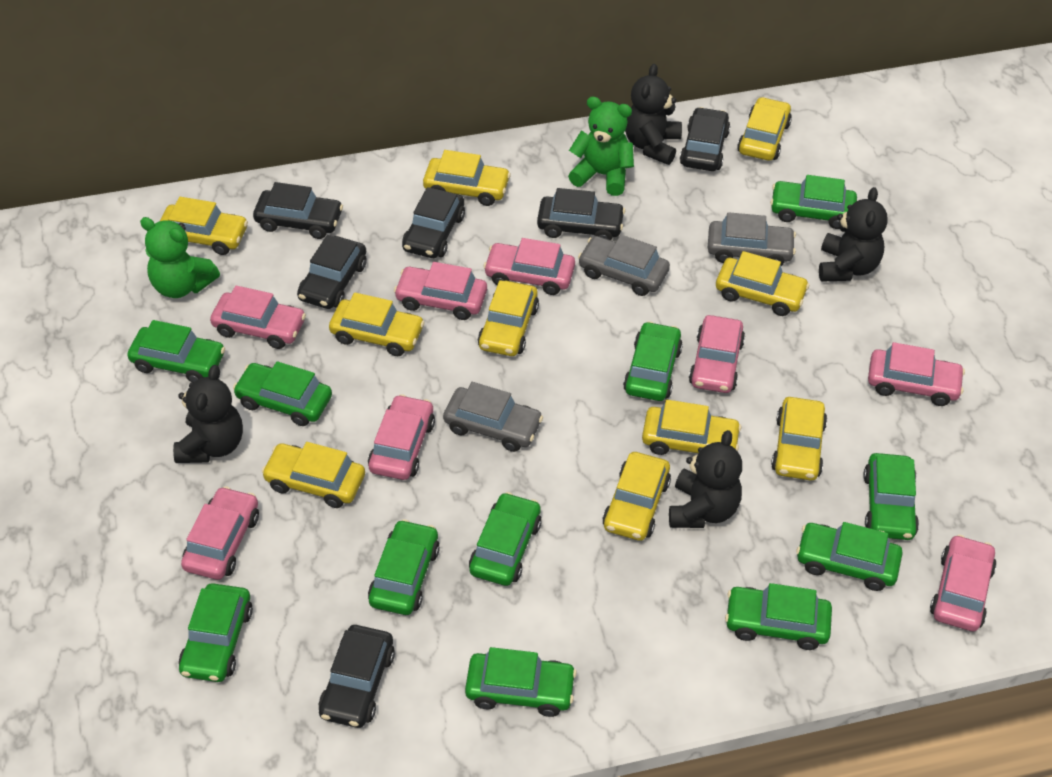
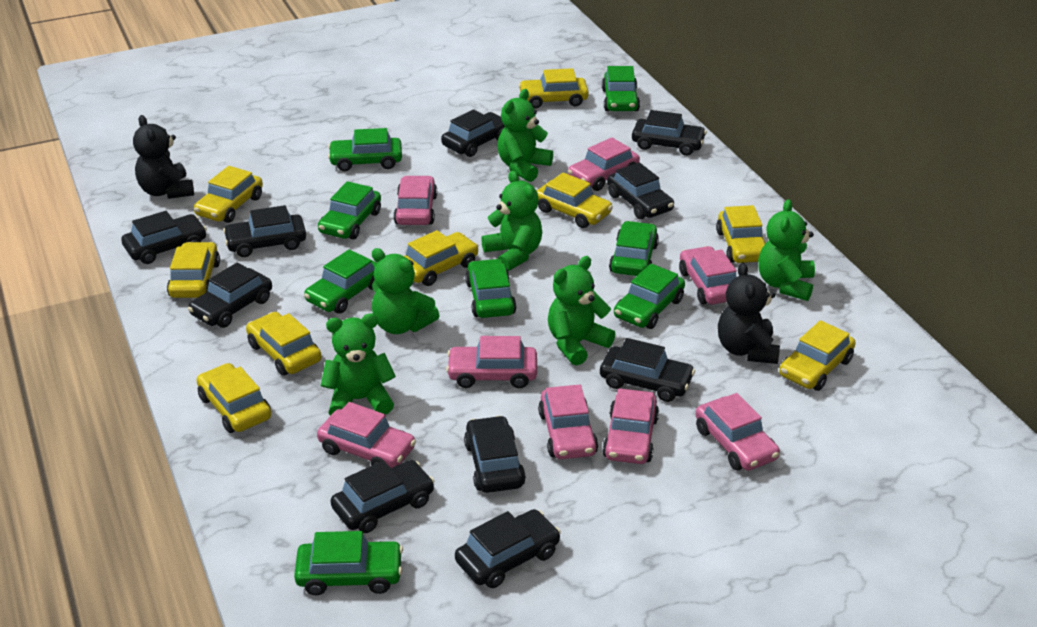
black car: [253,182,343,239] [297,235,367,309] [318,625,395,728] [402,187,465,258] [537,188,625,240] [680,107,730,171] = 6 -> [121,211,207,264] [188,262,272,328] [223,205,306,257] [331,460,435,533] [441,109,505,157] [455,509,561,588] [464,415,526,493] [600,338,695,402] [607,162,674,219] [632,110,707,156] = 10
black teddy bear: [173,365,243,463] [625,64,682,165] [669,430,742,528] [819,187,888,282] = 4 -> [133,115,194,199] [718,263,780,364] = 2
green car: [127,320,225,383] [179,583,253,682] [233,361,332,426] [368,519,440,615] [465,647,577,717] [469,492,541,586] [623,321,683,401] [725,583,832,650] [770,175,857,229] [796,522,903,591] [863,453,919,540] = 11 -> [294,531,403,596] [304,249,377,314] [318,181,381,239] [328,128,402,171] [465,259,516,318] [602,66,640,111] [609,221,659,276] [614,263,685,329] = 8
green teddy bear: [140,217,220,298] [568,96,634,196] = 2 -> [321,314,396,416] [372,248,440,334] [481,171,542,271] [497,89,553,182] [548,256,615,366] [758,199,815,301] = 6
grey car: [443,382,543,452] [578,235,670,296] [708,212,796,266] = 3 -> none = 0
yellow car: [160,197,248,255] [262,442,365,508] [329,292,425,356] [423,150,511,206] [478,280,539,356] [602,452,671,541] [642,400,742,455] [716,251,809,316] [737,97,792,161] [771,397,827,480] = 10 -> [167,242,220,298] [194,166,263,223] [197,363,271,433] [246,312,322,376] [404,230,479,286] [518,68,589,109] [537,172,613,228] [716,205,766,263] [779,320,856,391] = 9

